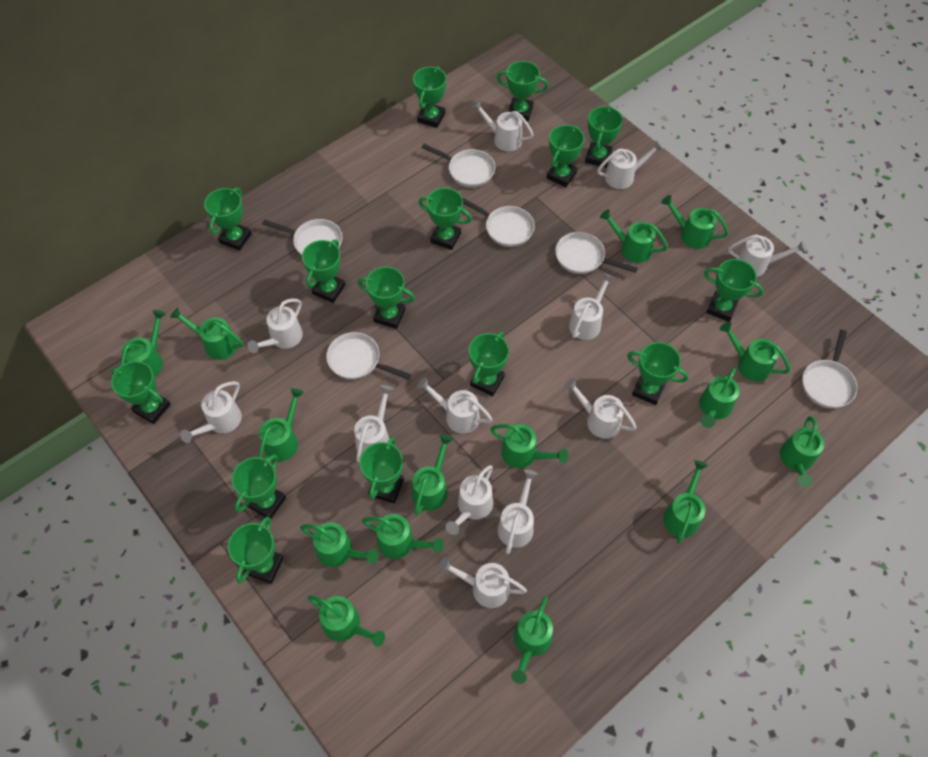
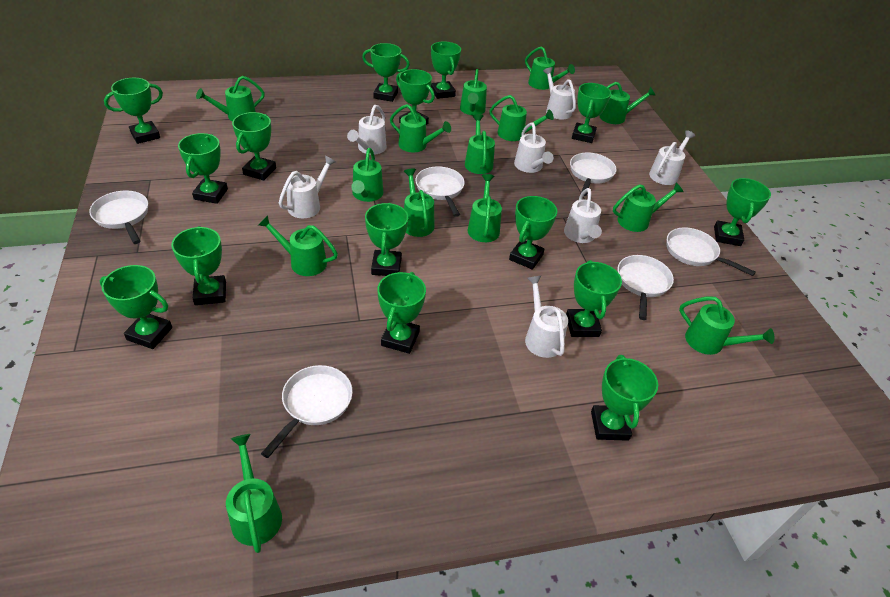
green watering can: [120,310,166,377] [170,307,244,360] [259,388,304,462] [300,522,379,567] [308,595,385,647] [362,514,444,559] [412,435,453,515] [490,424,568,468] [511,596,553,684] [600,209,668,263] [661,195,729,249] [663,460,708,543] [699,368,740,428] [720,322,790,382] [780,416,824,487] = 15 -> [196,76,265,121] [226,434,282,553] [258,215,338,276] [351,148,383,202] [390,104,451,152] [404,169,434,237] [460,69,487,115] [465,114,495,174] [468,174,502,242] [489,95,554,141] [525,46,575,90] [600,82,656,124] [613,182,684,232] [679,296,774,355] = 14
white watering can: [180,381,242,443] [247,299,303,353] [354,385,393,463] [417,377,493,434] [438,557,527,608] [445,465,493,535] [472,100,534,151] [497,469,538,554] [564,378,637,438] [569,273,614,340] [597,140,664,189] [728,234,807,277] = 12 -> [279,156,336,218] [347,105,386,155] [514,123,553,173] [525,276,568,358] [543,67,576,120] [564,188,602,243] [649,130,695,185] = 7

